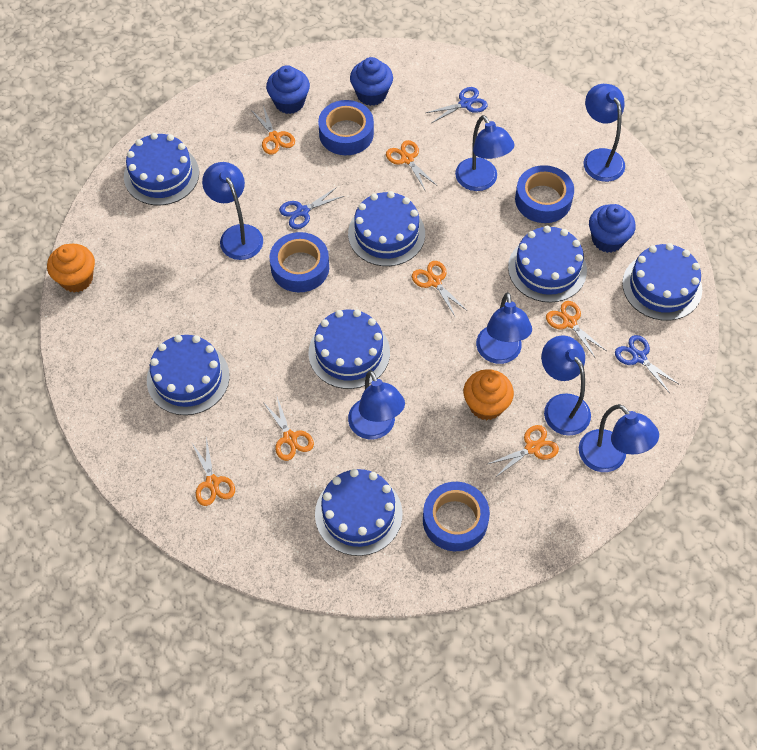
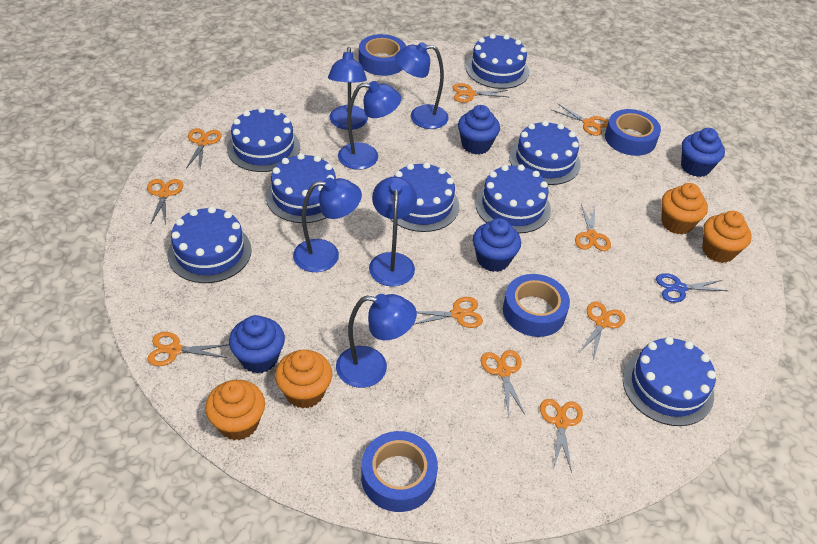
blue cake: [124,133,199,205] [147,335,230,415] [308,310,390,389] [315,469,403,556] [348,191,425,266] [508,226,587,303] [622,243,702,321] = 7 -> [167,206,252,283] [227,107,300,172] [266,153,336,223] [390,162,459,232] [466,34,529,89] [475,164,551,233] [509,120,581,185] [623,337,716,426] = 8
blue cupcake: [266,65,310,114] [350,57,393,106] [589,204,636,253] = 3 -> [229,315,285,374] [458,105,500,155] [473,218,521,272] [681,128,725,177] = 4
blue lamp: [202,162,263,260] [348,370,405,439] [455,115,514,191] [476,292,532,364] [541,335,591,436] [579,404,659,472] [583,84,625,182] = 7 -> [293,178,362,272] [328,47,368,130] [336,294,417,388] [338,81,401,170] [369,177,417,287] [395,42,449,129] = 6
blue scissors: [279,187,344,229] [426,87,488,123] [615,335,680,393] = 3 -> [656,273,728,303] = 1
orange cupcake: [47,244,95,293] [463,369,514,420] = 2 -> [205,380,265,440] [275,350,332,409] [661,183,708,234] [702,211,752,263] = 4
orange scissors: [192,437,235,506] [251,106,295,155] [263,397,314,461] [386,140,436,190] [412,261,466,316] [488,425,559,477] [546,301,607,359] = 7 -> [147,179,183,225] [148,332,229,366] [186,128,222,169] [413,297,483,328] [452,83,508,103] [481,350,525,417] [540,399,583,473] [552,103,609,136] [575,204,611,251] [578,302,625,358] = 10

